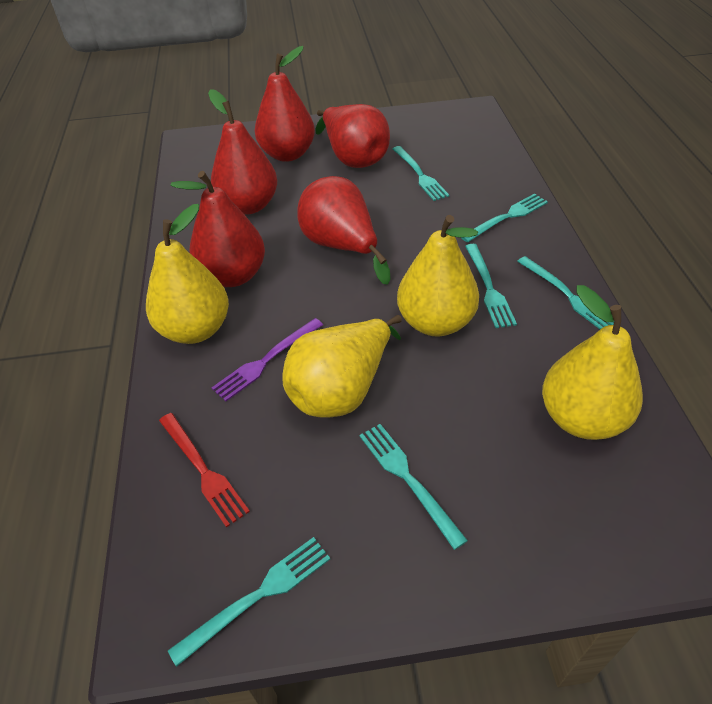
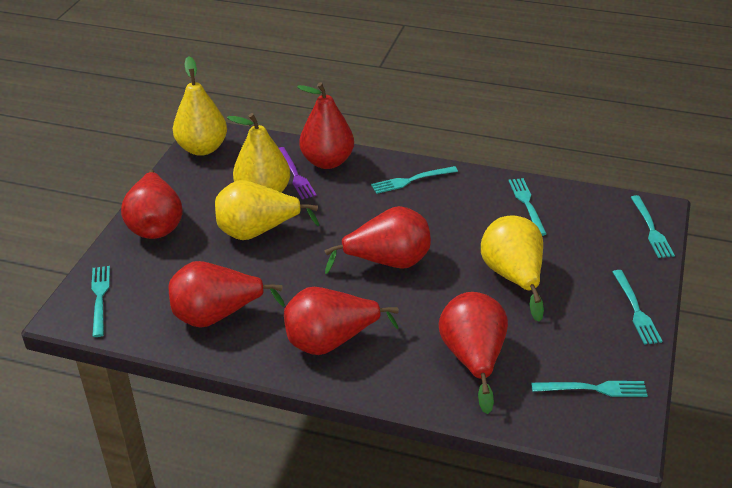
red fork: [159,413,250,528] = 1 -> none = 0
red pear: [170,171,265,287] [208,89,277,215] [255,46,315,162] [297,176,391,285] [315,104,390,168] = 5 -> [121,170,183,239] [169,261,285,328] [284,287,399,355] [297,83,354,169] [324,206,431,274] [439,292,508,414] = 6

